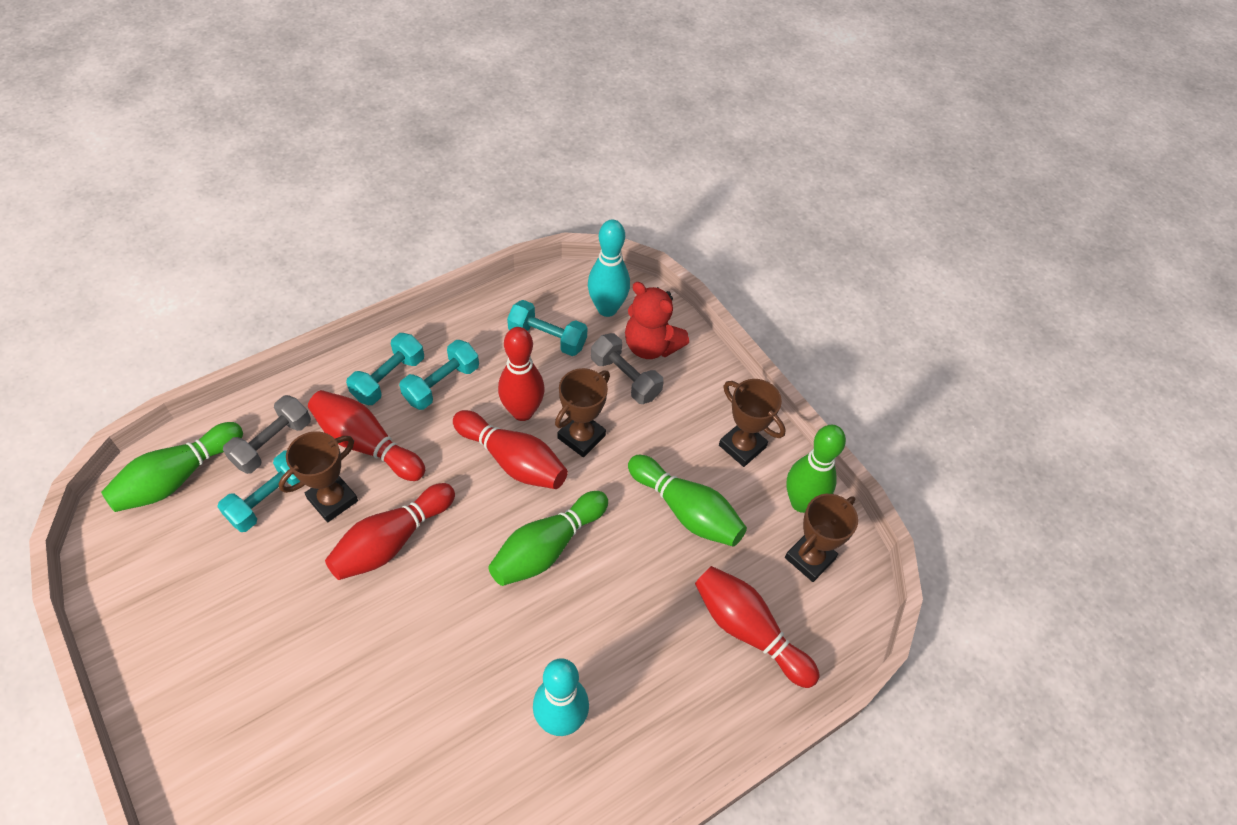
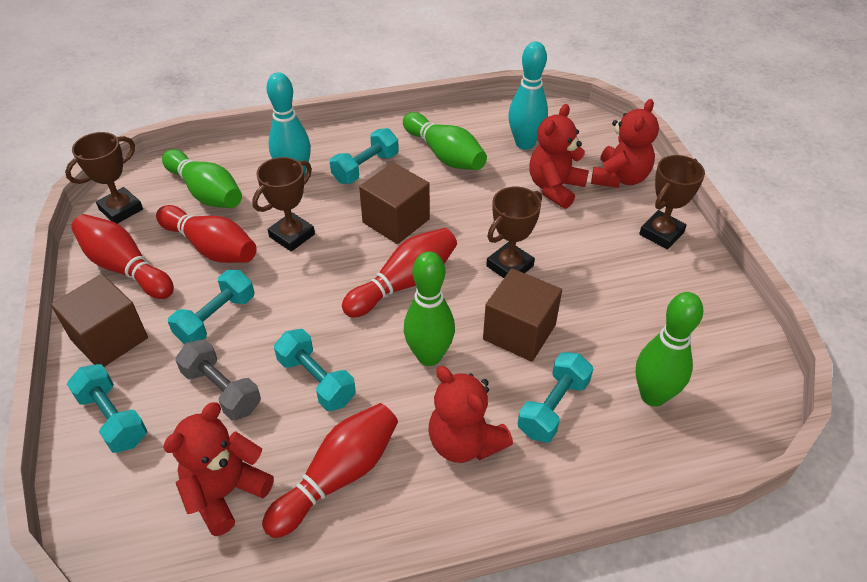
brown cube: none = 0 -> [51,274,148,367] [359,162,430,244] [483,268,562,362] = 3
grey dumbbell: [223,395,311,474] [591,333,664,404] = 2 -> [175,339,261,420] = 1
red bowling pin: [308,390,425,481] [325,483,455,580] [453,410,568,489] [498,327,545,421] [695,566,820,688] = 5 -> [71,214,174,299] [156,205,257,263] [262,403,398,538] [342,228,457,318] = 4
red teddy bear: [625,282,689,359] = 1 -> [163,402,274,536] [429,366,513,463] [529,104,589,209] [591,99,659,188] = 4
turquoise dumbbell: [217,451,300,532] [346,333,424,405] [399,340,479,410] [507,300,587,356] = 4 -> [67,364,147,453] [168,270,254,344] [274,329,356,411] [330,128,399,184] [518,352,593,442] = 5

